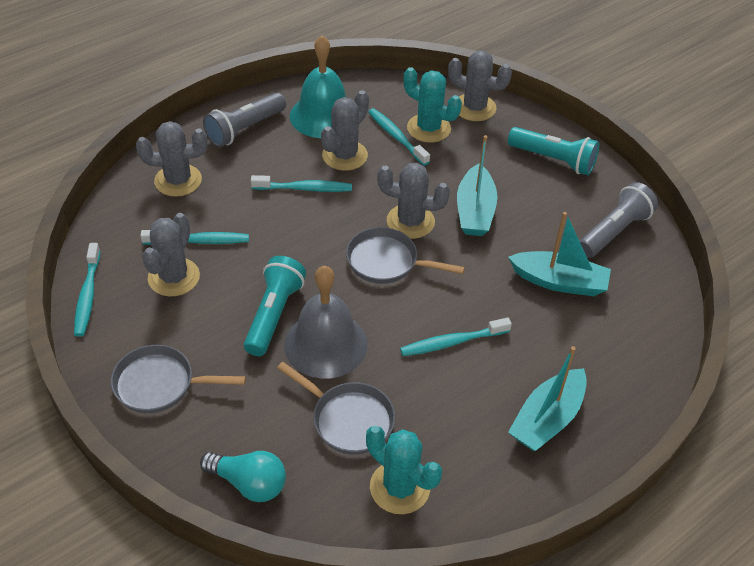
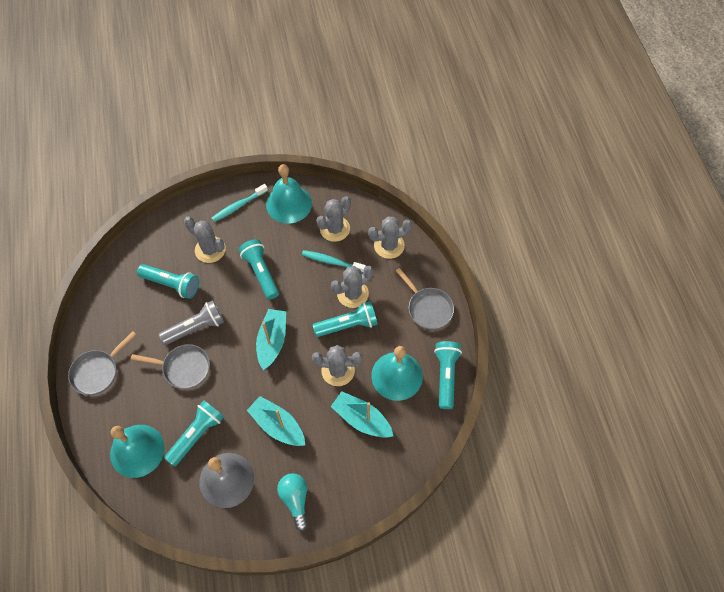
grey flashlight: [203,93,286,147] [579,182,658,258] = 2 -> [159,300,224,345] = 1
turquoise bell: [290,35,346,138] = 1 -> [110,425,165,478] [266,164,312,224] [371,346,423,401] = 3
turquoise cactus: [366,426,442,514] [404,67,462,143] = 2 -> none = 0
turquoise flashlight: [244,256,306,356] [508,127,599,175] = 2 -> [137,264,199,299] [164,400,224,466] [239,239,279,300] [313,301,378,337] [434,341,462,409] = 5
turquoise toothbrush: [74,243,100,337] [140,230,249,245] [251,175,352,192] [368,108,430,166] [400,317,512,356] = 5 -> [212,184,268,222] [302,250,366,273] = 2

